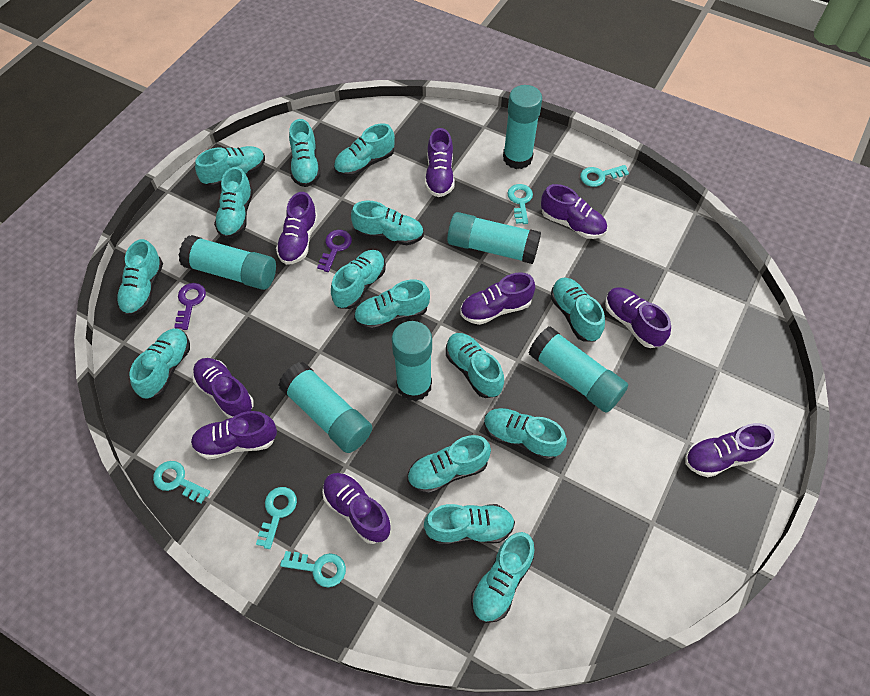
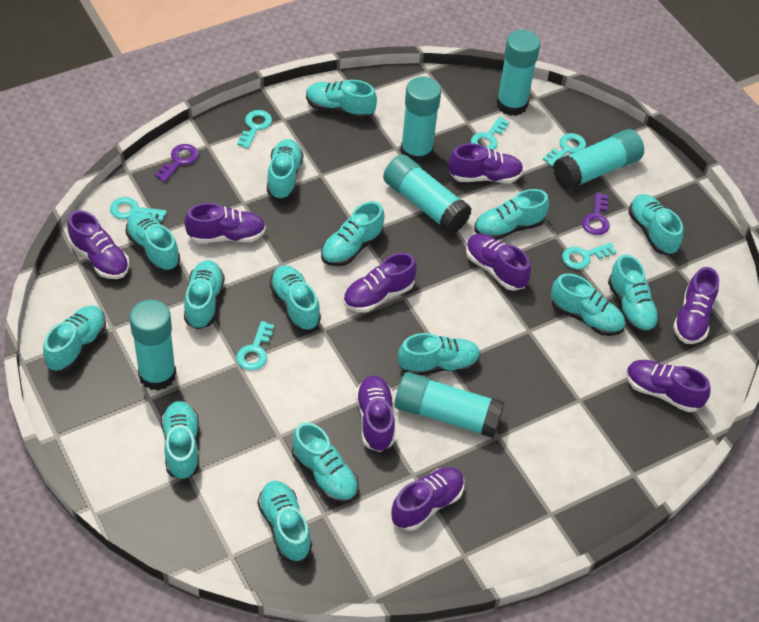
turquoise key: [153,461,210,504] [256,487,297,549] [280,551,346,587] [507,184,533,224] [580,165,629,187] = 5 -> [110,197,167,221] [236,321,274,370] [237,110,272,149] [471,117,510,150] [543,133,586,166] [562,242,616,269] = 6

